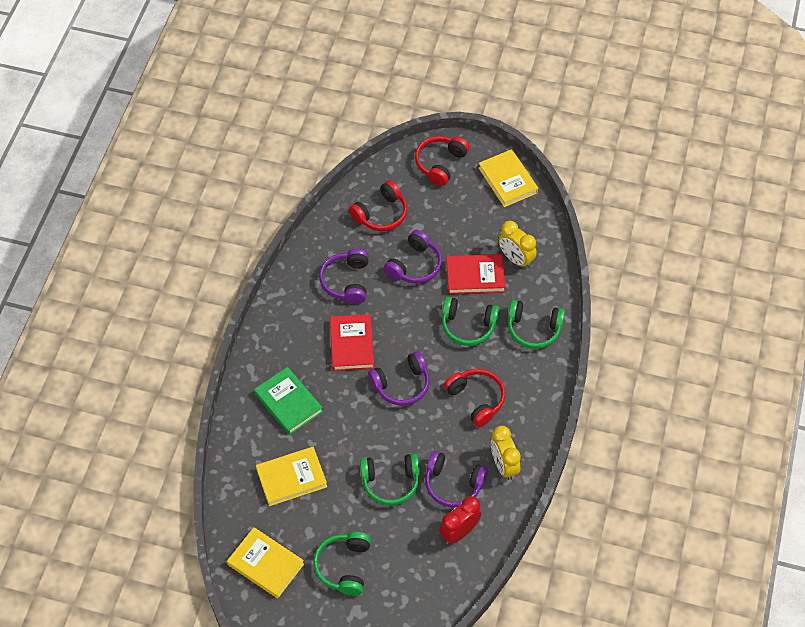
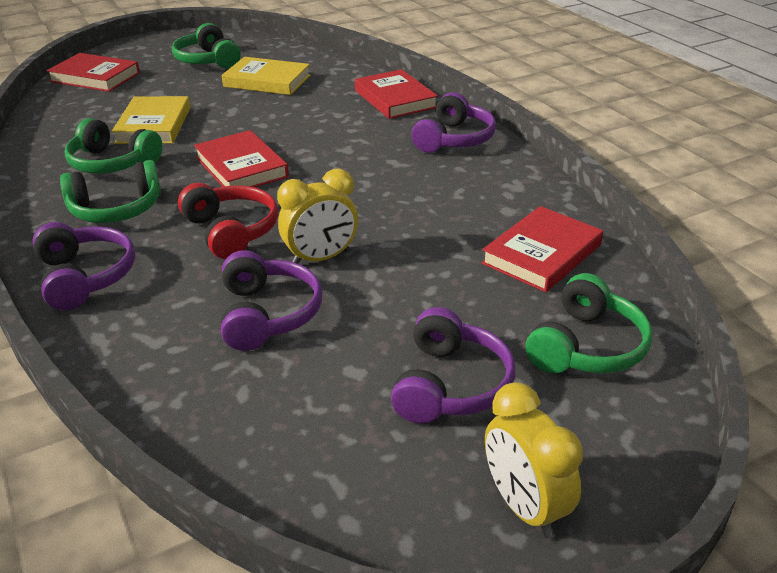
green book: [254,367,323,435] = 1 -> none = 0
red book: [330,314,374,371] [446,254,506,294] = 2 -> [47,53,140,92] [194,130,289,187] [355,69,438,119] [482,206,603,292] = 4
red clock: [439,496,481,544] = 1 -> none = 0
red headphones: [349,180,407,231] [415,136,470,186] [444,369,505,427] = 3 -> [178,183,278,259] = 1
yellow book: [227,527,304,598] [256,447,327,506] [478,149,538,207] = 3 -> [112,96,190,144] [222,57,310,95] = 2

